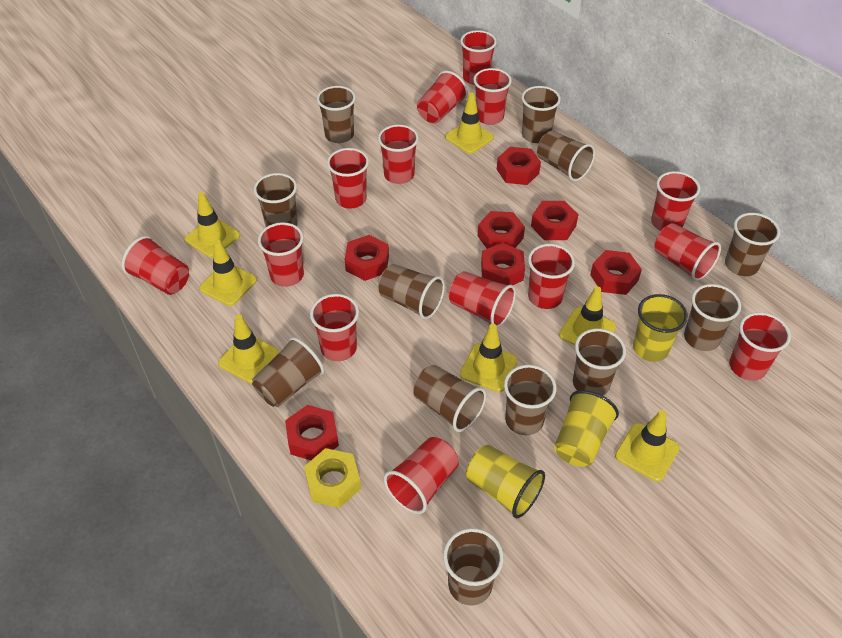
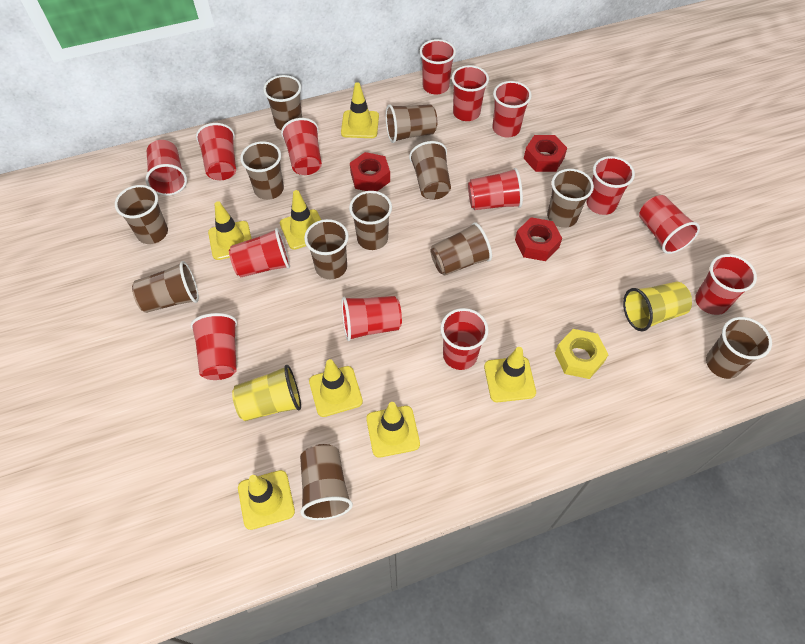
red nut: [285,405,339,460] [345,235,389,281] [478,211,525,249] [481,243,525,285] [497,147,541,185] [531,201,579,240] [590,250,642,295] = 7 -> [350,152,390,191] [515,217,562,261] [524,135,567,172] = 3
yellow cup: [466,445,545,518] [554,390,619,467] [633,294,688,362] = 3 -> [232,365,301,421] [623,282,692,331] = 2

